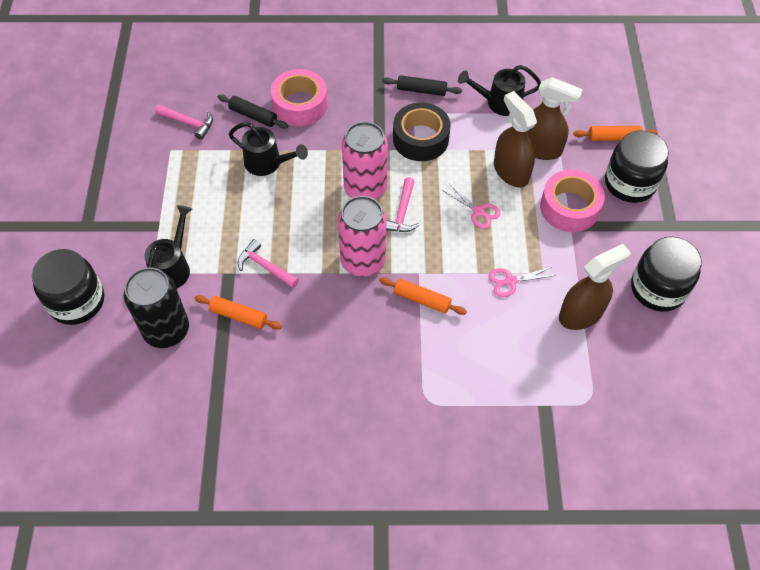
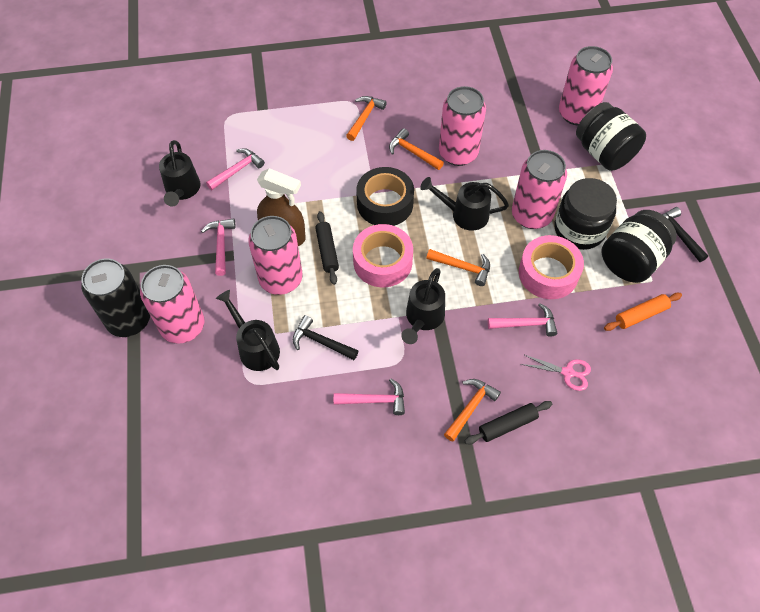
black hammer: none = 0 -> [293,315,358,360] [662,207,708,262] = 2
black watering can: [144,205,192,289] [229,122,308,176] [458,65,541,116] = 3 -> [159,140,201,207] [216,290,280,371] [401,268,445,344] [420,177,509,231] = 4
brown spray bottle: [494,91,537,188] [528,77,583,160] [559,244,631,330] = 3 -> [257,168,306,246] = 1
orange hammer: none = 0 -> [346,96,387,141] [389,128,444,170] [426,249,490,286] [444,379,501,442] = 4
orange rolling pin: [195,295,282,330] [379,277,467,315] [574,126,657,141] = 3 -> [604,293,682,331] = 1
pink can: [338,196,387,277] [342,121,388,200] = 2 -> [140,265,204,344] [248,216,303,295] [439,86,486,166] [512,150,567,229] [559,46,613,126] = 5
pink hammer: [155,105,213,140] [238,239,299,288] [386,177,419,232] = 3 -> [201,218,236,276] [206,148,265,190] [334,379,405,415] [488,303,557,337] = 4
pink scissors: [442,184,501,229] [489,267,556,297] = 2 -> [521,354,591,391] = 1

